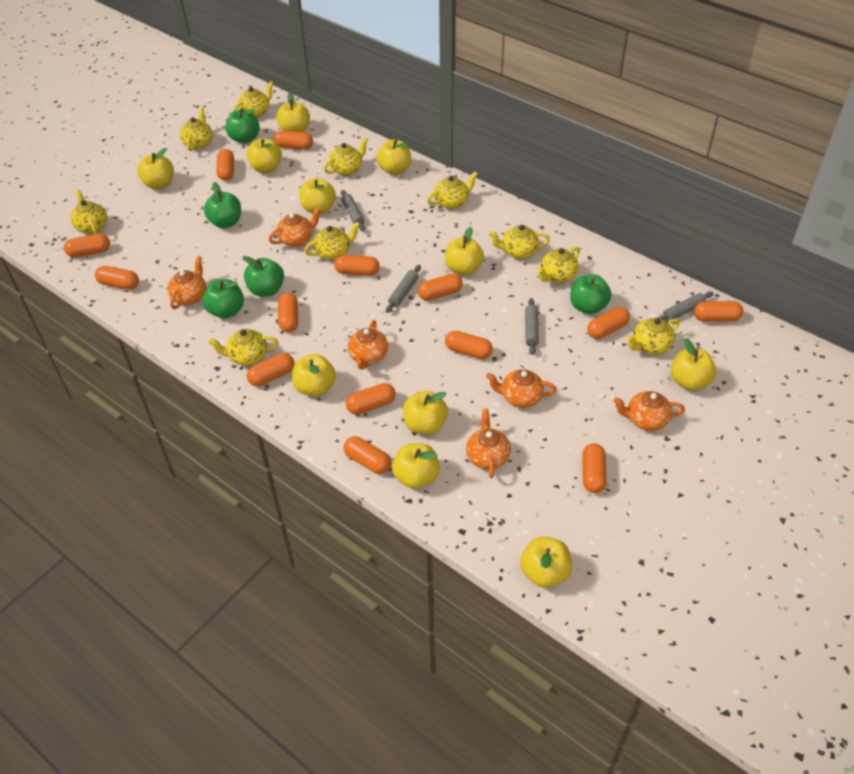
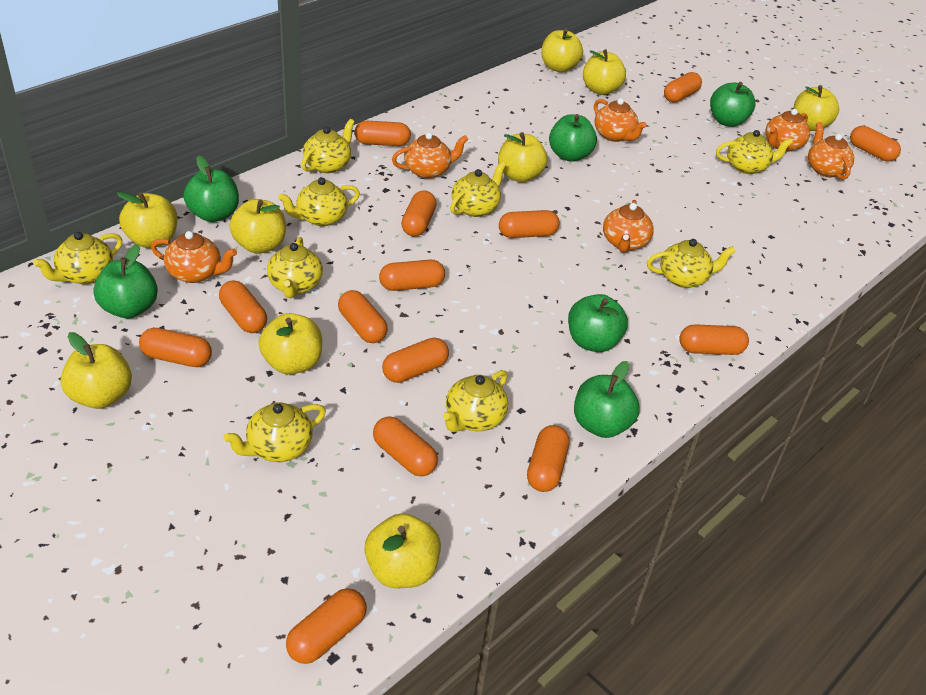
green apple: [202,279,244,318] [204,182,241,228] [225,109,260,143] [242,256,284,297] [570,274,611,314] = 5 -> [93,244,158,318] [183,155,239,222] [549,114,597,162] [568,294,628,352] [574,361,640,438] [710,82,755,127] = 6
grey rolling pin: [341,190,365,231] [386,265,421,313] [525,298,539,355] [658,292,713,321] = 4 -> none = 0
yellow apple: [137,148,174,189] [247,138,282,173] [276,92,310,132] [292,354,336,396] [299,178,336,214] [376,140,411,175] [392,443,440,489] [403,391,448,435] [445,227,484,275] [520,537,572,588] [671,338,716,391] = 11 -> [61,332,132,409] [116,192,177,248] [229,199,286,254] [259,313,322,375] [365,513,441,588] [498,132,547,182] [541,28,583,72] [583,49,626,95] [794,85,839,131] = 9
yellow teapot: [70,190,107,234] [180,108,213,151] [208,329,279,366] [233,81,274,118] [304,222,360,260] [324,137,368,175] [427,172,478,209] [489,225,550,259] [537,247,580,283] [627,318,680,354] = 10 -> [33,232,122,284] [224,402,326,462] [267,237,323,298] [278,177,360,226] [301,119,355,173] [443,370,508,432] [450,161,506,217] [647,239,736,288] [716,130,793,174] = 9

